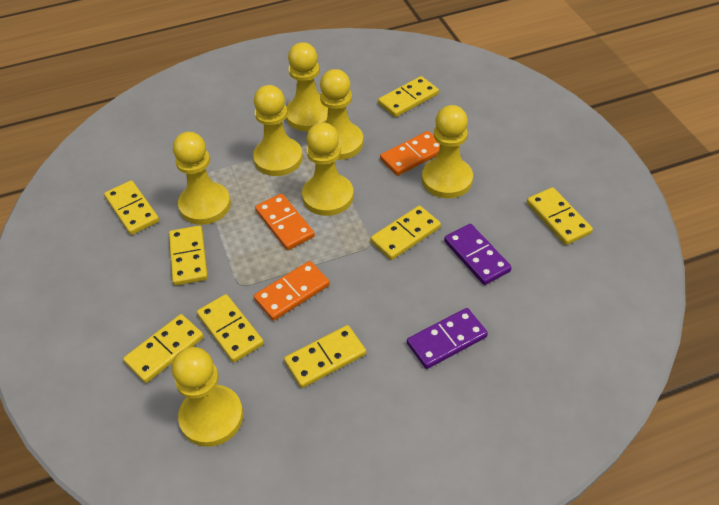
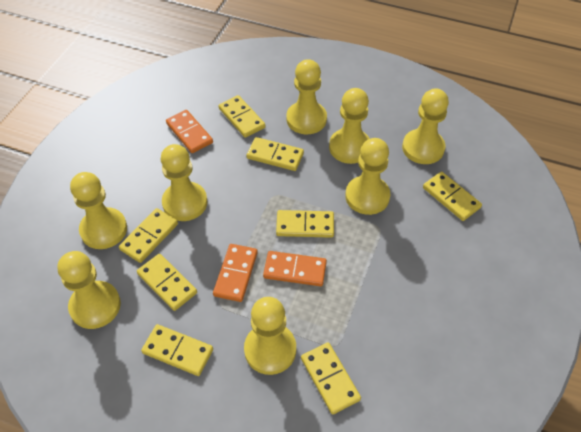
purple domino: [407,308,488,369] [444,224,512,285] = 2 -> none = 0
yellow pawn: [172,347,243,447] [173,132,231,225] [253,85,303,176] [286,42,328,132] [302,122,354,216] [320,69,363,160] [422,105,473,198] = 7 -> [57,251,121,329] [70,172,127,249] [161,144,207,221] [244,297,296,375] [287,59,327,134] [329,88,370,164] [345,138,390,215] [402,88,449,164] = 8

